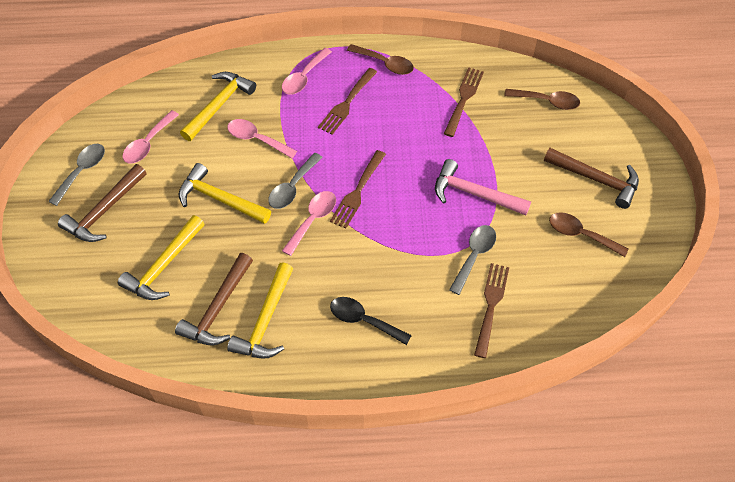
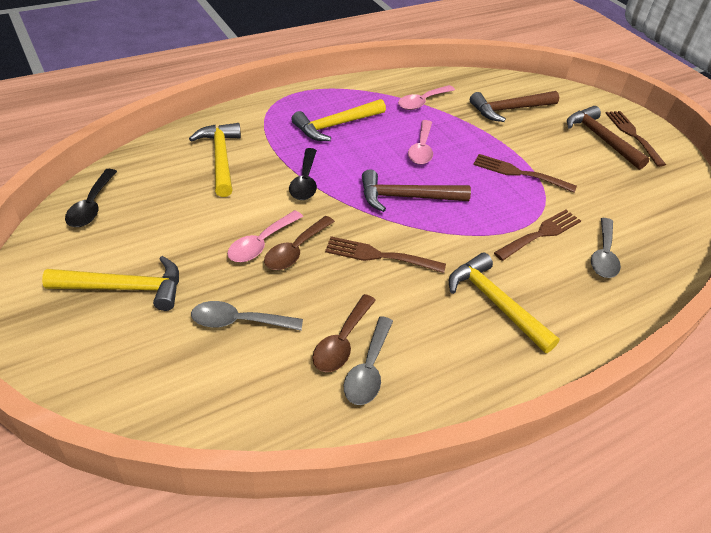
black spoon: [330,297,412,345] = 1 -> [65,169,117,227] [289,148,317,200] = 2
brown spoon: [347,44,414,75] [504,89,580,110] [549,212,629,257] = 3 -> [264,216,335,270] [312,294,376,372] = 2
pink hammer: [435,159,531,216] = 1 -> none = 0
pink spoon: [123,110,179,164] [227,119,297,159] [282,48,332,95] [282,191,336,256] = 4 -> [227,210,303,262] [398,85,455,110] [408,120,433,165] = 3

